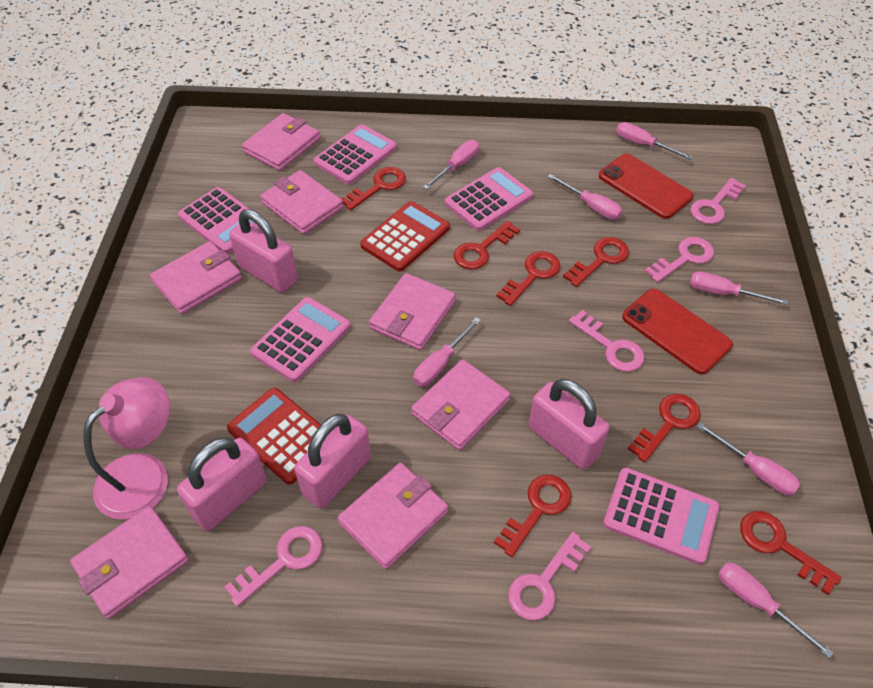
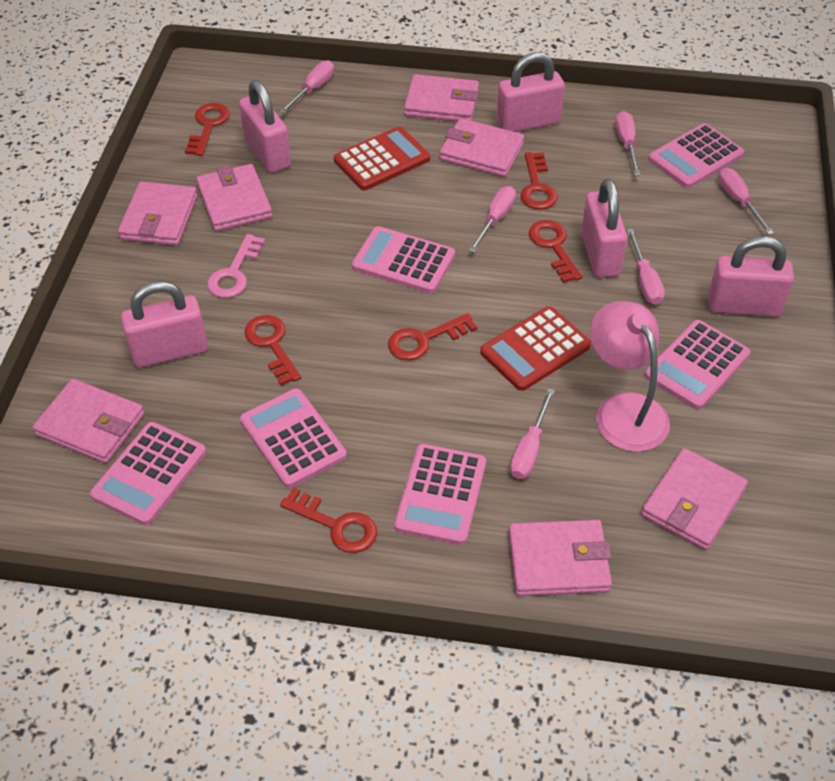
pink calculator: [178,187,258,254] [250,297,350,382] [314,124,397,184] [445,167,533,231] [603,468,719,565] = 5 -> [90,422,206,525] [240,389,347,488] [352,226,455,294] [394,444,486,545] [645,320,750,410] [648,123,744,188] = 6
pink key: [224,526,322,607] [508,532,591,621] [569,310,645,372] [645,237,714,282] [690,178,746,224] = 5 -> [207,234,265,298] = 1
pink padlock: [177,438,267,531] [229,209,298,293] [294,414,371,509] [529,379,609,470] = 4 -> [121,281,208,368] [239,80,291,173] [496,52,565,132] [581,179,627,278] [708,236,794,317] = 5
pink screwdriver: [413,317,481,387] [423,140,479,189] [547,174,622,220] [616,122,693,160] [690,271,788,305] [697,423,800,496] [718,562,834,659] = 7 -> [279,60,334,114] [468,186,516,253] [510,388,555,479] [615,111,641,176] [627,229,665,305] [718,168,774,235] = 6
red key: [341,167,406,210] [454,221,520,270] [494,475,572,557] [496,251,561,306] [563,237,629,287] [628,394,701,462] [740,511,841,595] = 7 -> [185,103,230,156] [244,315,301,386] [280,488,377,553] [388,313,477,361] [520,152,558,210] [529,220,583,283] = 6
red phone: [599,154,694,219] [622,289,733,374] = 2 -> none = 0

